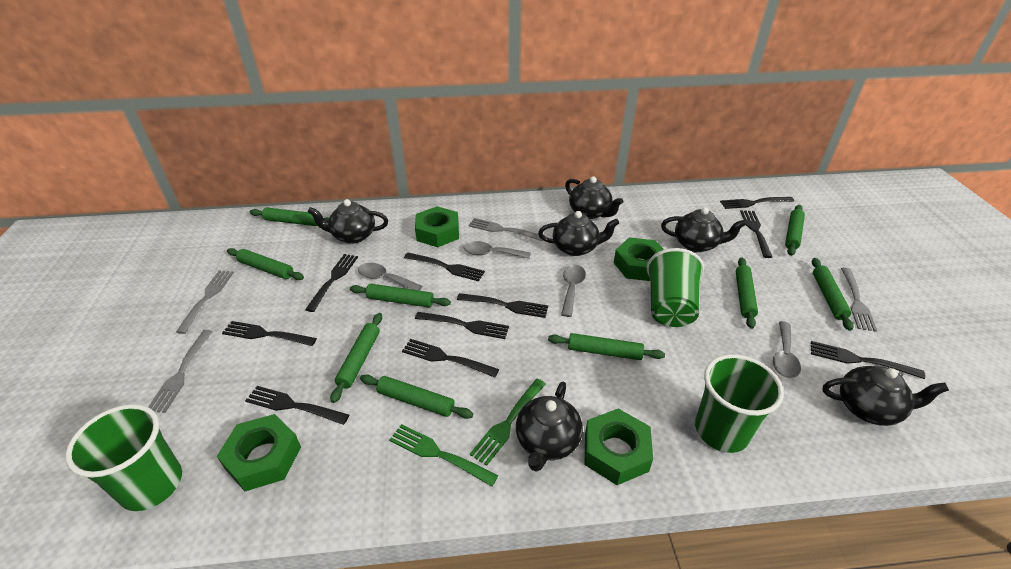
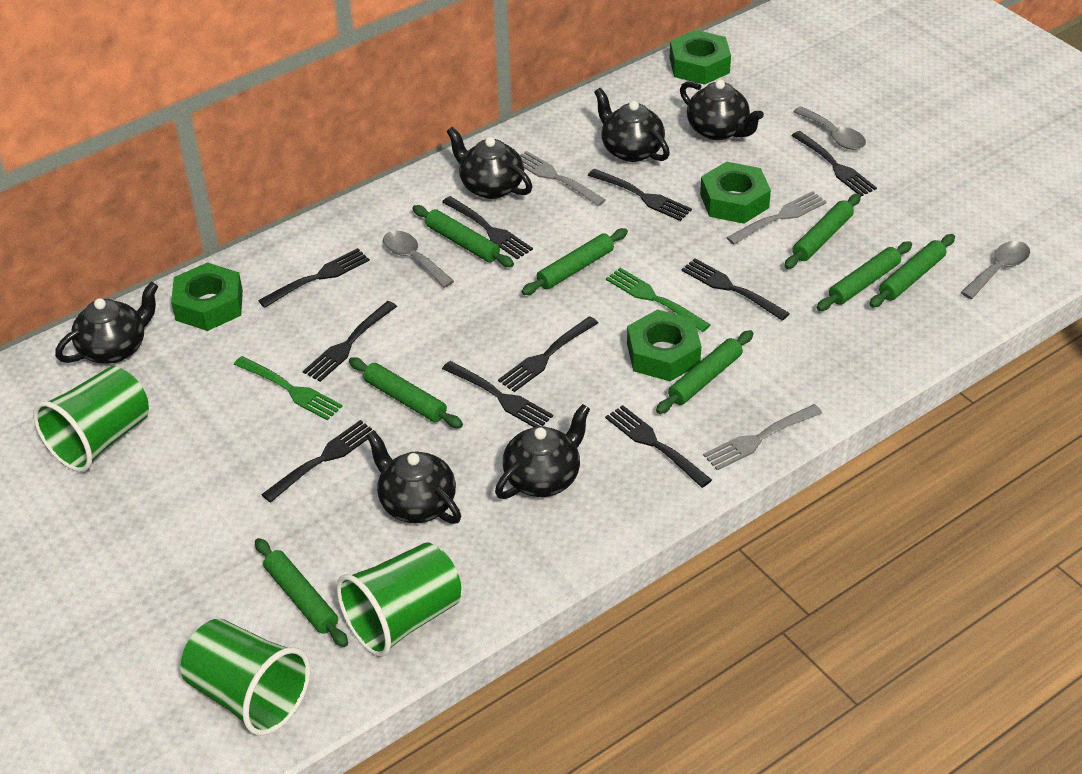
green rolling pin: [227,248,304,280] [250,207,329,226] [330,313,382,403] [350,284,451,307] [360,374,473,419] [548,333,665,360] [735,257,758,329] [785,205,805,256] [812,258,854,331] = 9 -> [255,538,348,647] [349,357,463,428] [412,205,514,267] [521,228,628,295] [656,330,753,414] [784,194,861,269] [817,241,912,311] [869,234,955,308] = 8
grey fork: [148,330,213,413] [176,270,234,334] [468,218,543,241] [841,268,877,332] = 4 -> [520,151,606,206] [703,404,822,470] [726,191,827,245] = 3
grey spoon: [358,263,422,291] [463,241,531,259] [561,265,586,317] [773,321,801,378] = 4 -> [383,231,454,288] [793,106,866,150] [961,241,1030,299] = 3

